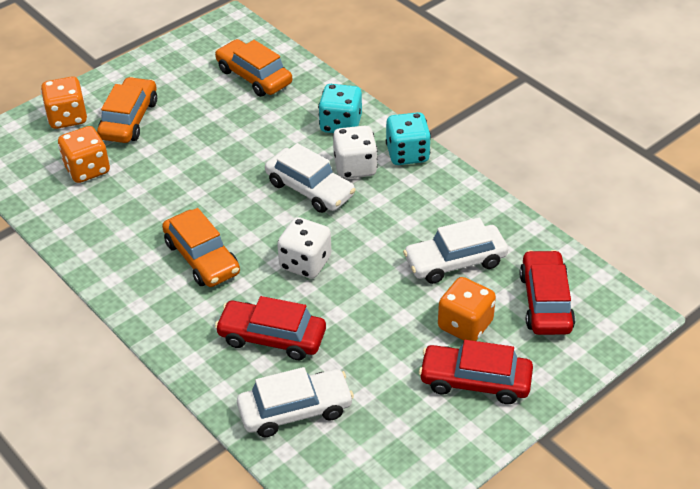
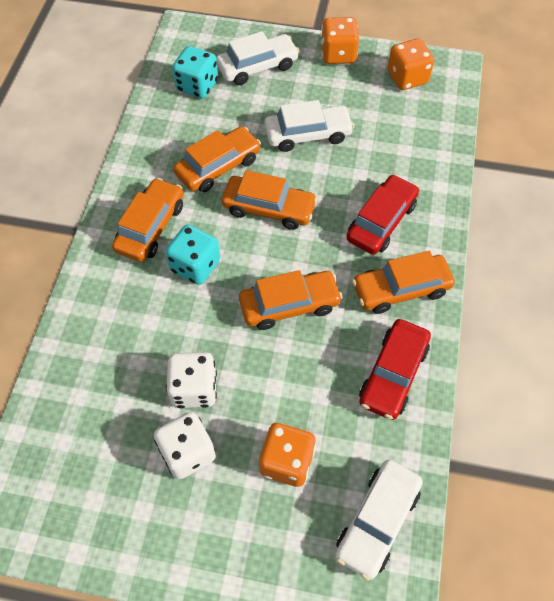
orange car: [97,77,157,143] [162,208,240,287] [215,39,292,97] = 3 -> [112,178,184,262] [173,126,261,192] [222,170,318,230] [239,270,343,330] [352,251,455,314] = 5
red car: [215,296,326,360] [419,340,533,404] [520,250,575,335] = 3 -> [346,174,419,255] [359,319,431,420] = 2

